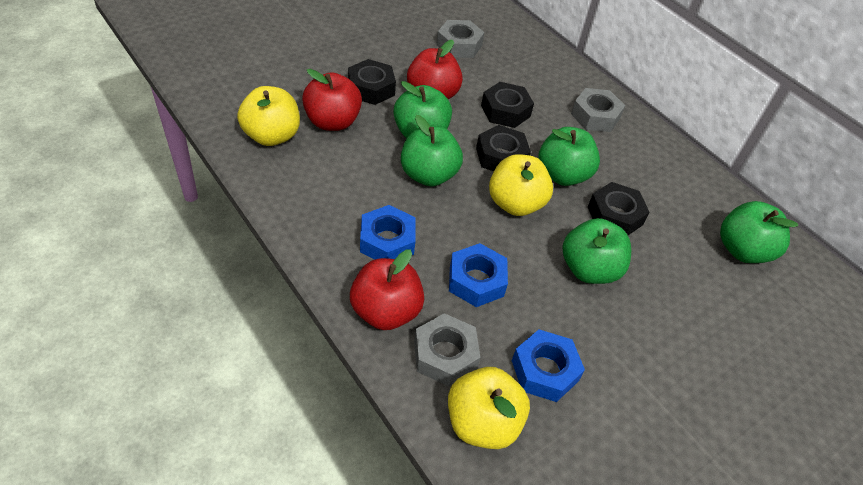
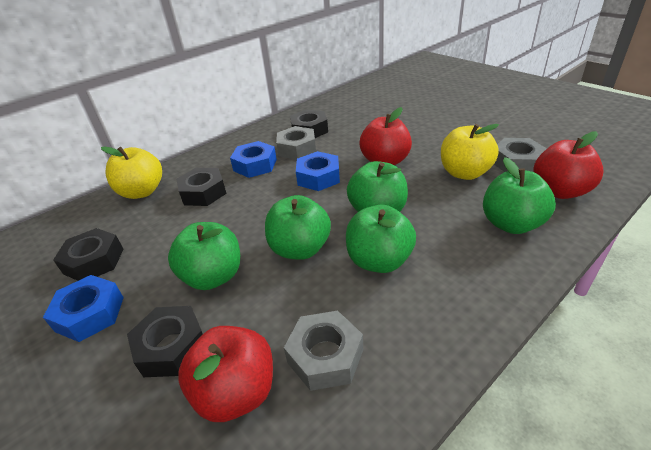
yellow apple: [237,86,300,146] [448,367,530,449] [489,154,553,216] = 3 -> [101,146,162,199] [441,124,499,180] = 2

